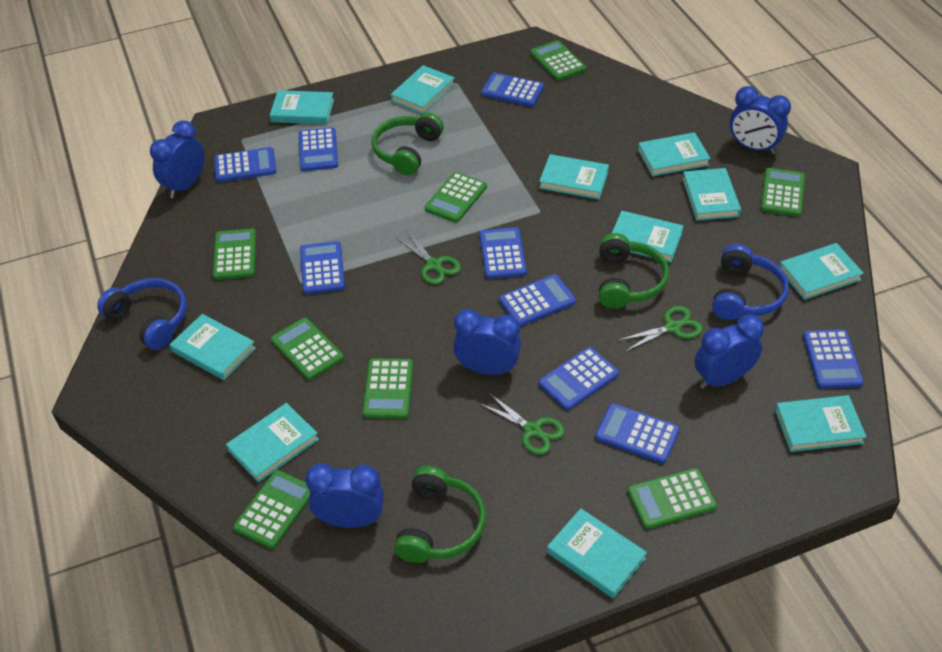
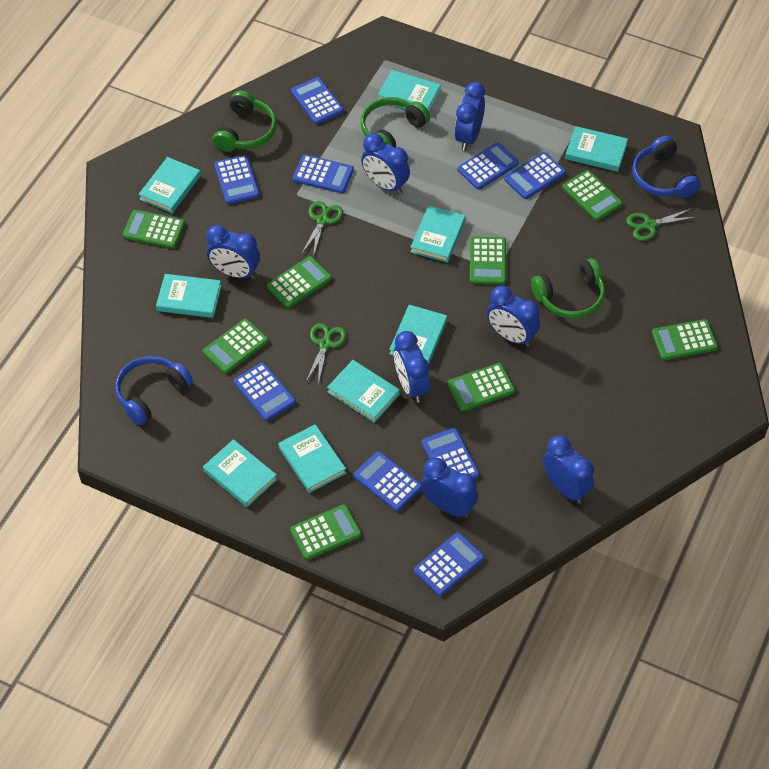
blue clock: [150,120,205,198] [305,463,384,528] [453,309,521,375] [694,314,764,389] [730,86,791,154] = 5 -> [206,225,260,279] [361,133,410,195] [394,331,430,403] [421,457,478,518] [454,82,485,151] [487,285,540,347] [543,435,594,503] = 7
turquoise book: [170,314,256,380] [226,403,319,483] [270,90,334,124] [391,65,455,114] [539,154,609,199] [547,508,647,599] [612,211,684,263] [638,132,711,177] [682,168,741,221] [775,395,867,452] [779,243,864,300] = 11 -> [138,157,201,213] [156,274,222,318] [203,439,277,507] [279,424,346,493] [327,360,400,423] [378,70,441,111] [389,305,447,364] [411,205,466,263] [565,126,628,172] = 9

